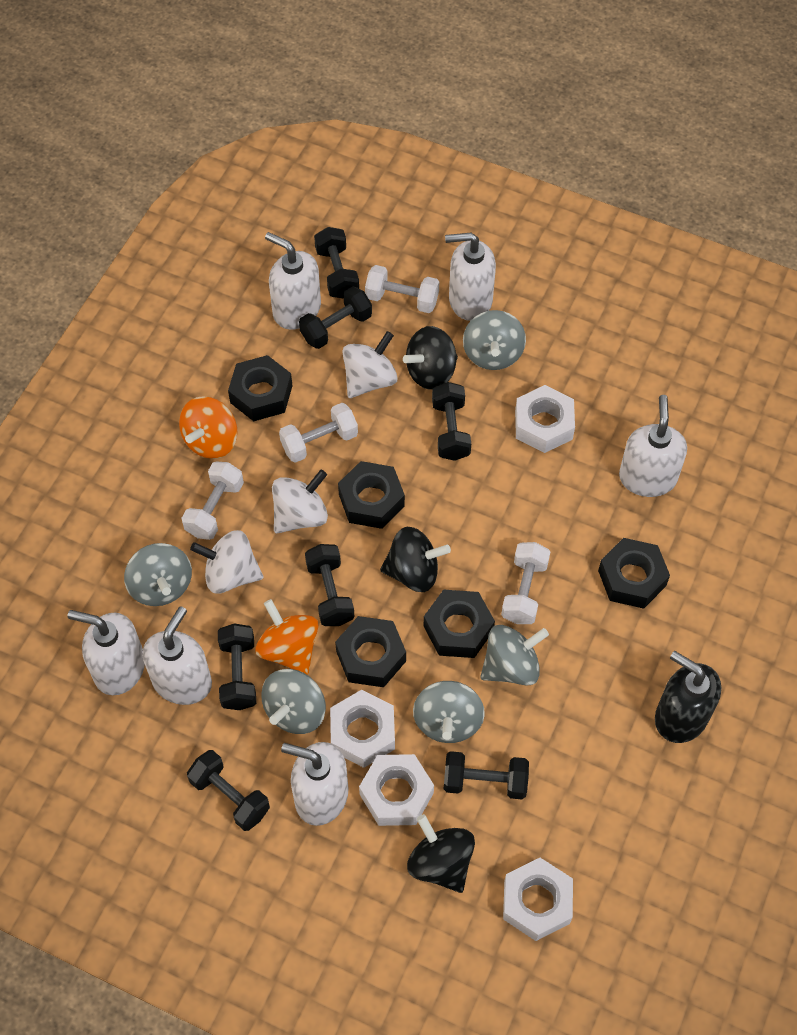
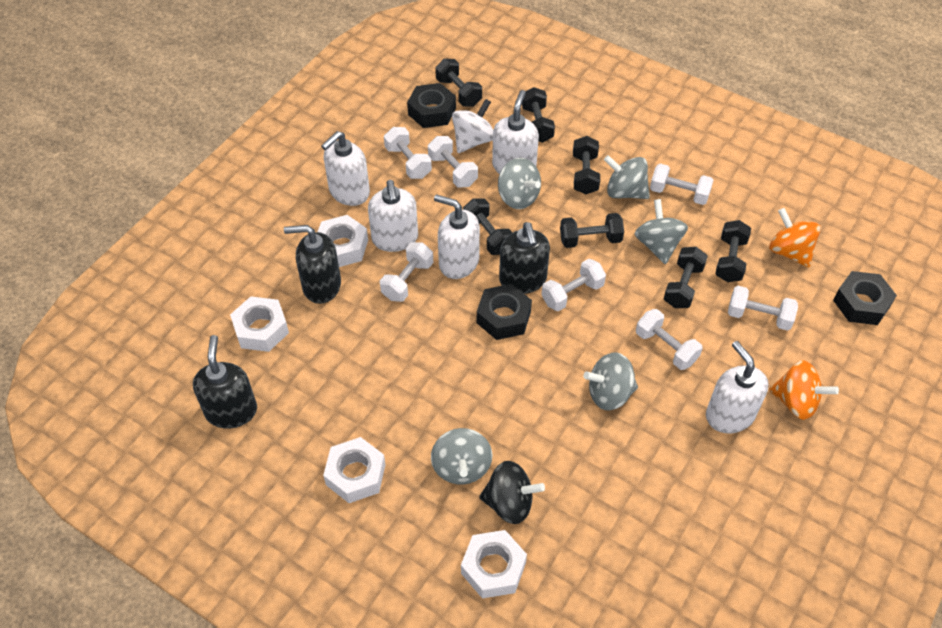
black nut: [228,355,292,421] [335,616,406,687] [338,461,405,529] [424,590,495,658] [598,538,670,609] = 5 -> [407,83,456,128] [477,284,532,340] [833,271,897,325] = 3
black soap dispenser: [655,651,721,743] = 1 -> [193,335,257,429] [284,225,341,304] [499,222,550,294] = 3
black spinning top: [380,527,451,592] [403,326,458,390] [407,814,475,893] = 3 -> [479,461,545,524] = 1
white dumbbell: [182,461,244,540] [279,403,358,463] [365,265,439,313] [501,542,550,624] = 4 -> [380,242,433,302] [384,127,432,179] [428,136,478,188] [541,259,606,311] [636,309,703,370] [650,164,714,205] [728,286,798,331] = 7
white soap dispenser: [68,610,145,695] [143,606,212,705] [265,232,321,330] [281,742,349,826] [445,233,496,321] [619,395,687,497] = 6 -> [321,131,370,206] [368,180,418,252] [434,194,480,279] [492,90,539,174] [706,341,769,433] = 5
white spinning top: [190,530,263,594] [272,470,328,533] [342,331,398,398] = 3 -> [452,99,493,153] = 1

